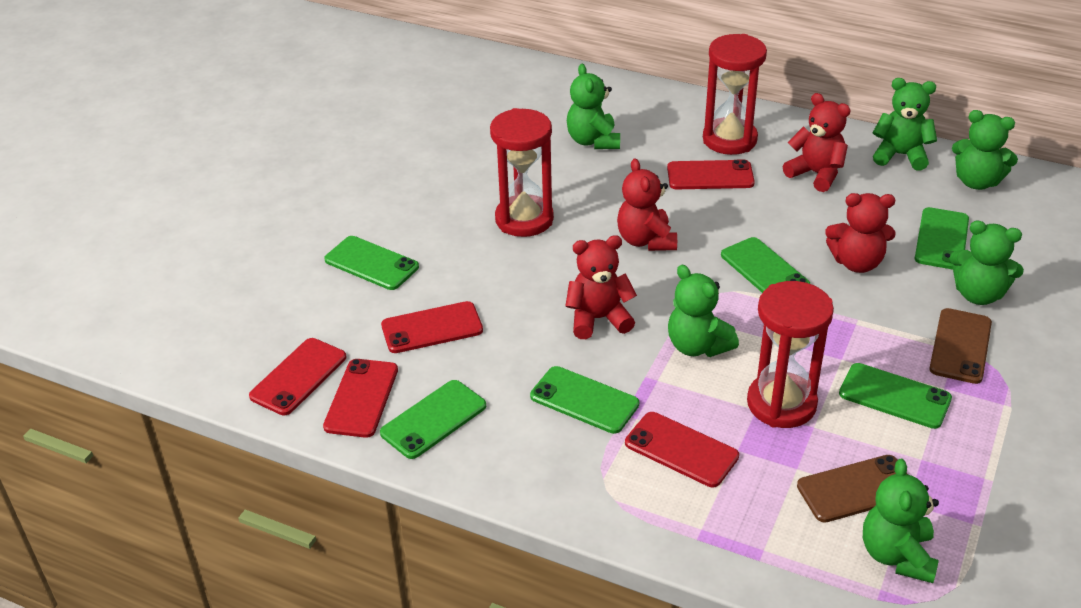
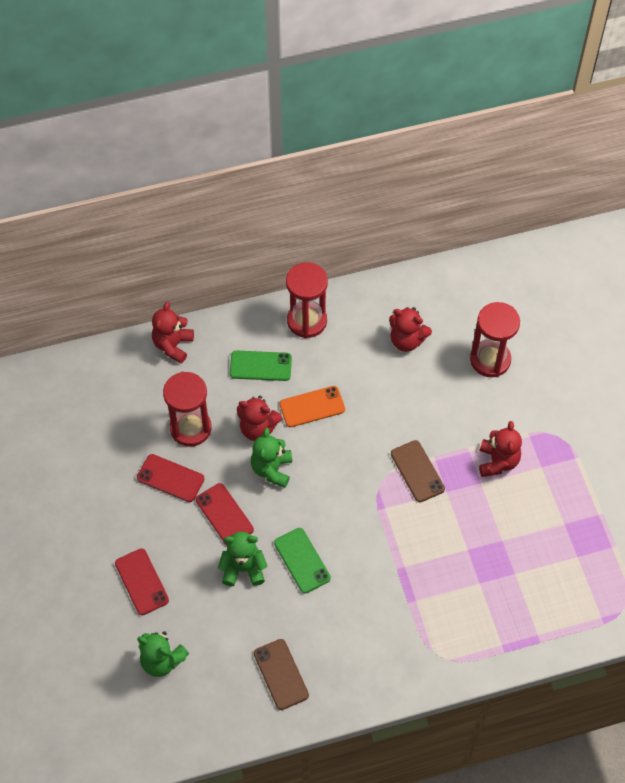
green phone: [324,236,419,290] [380,380,486,459] [530,366,639,434] [721,237,810,293] [839,363,952,429] [915,207,969,270] = 6 -> [230,350,292,381] [274,528,331,594] = 2
green teddy bear: [567,64,620,149] [668,265,739,357] [863,459,939,583] [873,78,937,171] [949,221,1024,305] [952,110,1018,190] = 6 -> [137,631,189,677] [218,532,267,586] [251,428,292,488] = 3
orange phone: none = 0 -> [279,386,345,427] = 1
red phone: [249,338,346,415] [323,359,398,438] [381,301,483,353] [625,412,739,487] [667,159,755,189] = 5 -> [115,548,169,615] [137,454,205,502] [196,483,254,546] = 3

